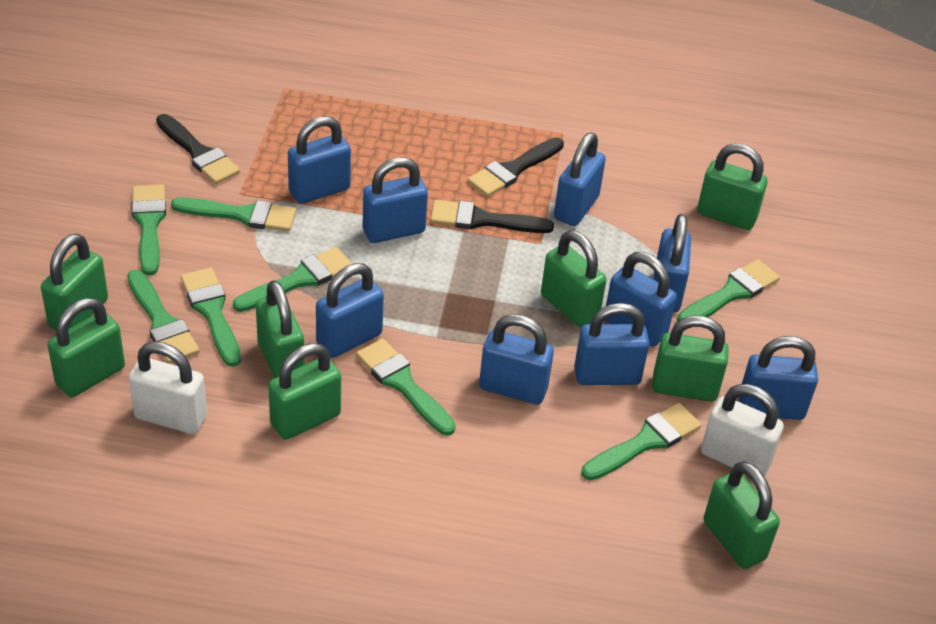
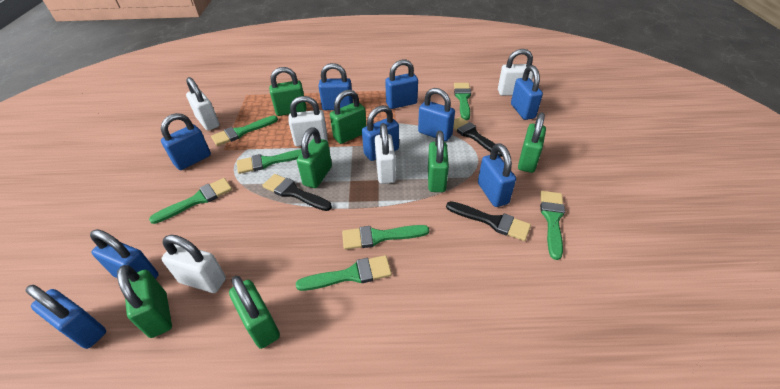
green brush: [127,270,200,364] [132,184,166,276] [171,197,296,232] [181,268,241,367] [233,247,352,312] [356,339,456,436] [582,403,702,480] [677,259,780,322] = 8 -> [149,178,232,224] [211,116,278,146] [237,149,302,174] [296,255,392,291] [342,225,429,250] [454,83,471,120] [540,191,565,260] = 7
green padlock: [41,234,108,330] [47,298,125,397] [256,280,305,378] [268,343,341,440] [541,230,607,327] [652,316,729,402] [697,143,768,230] [703,461,780,569] = 8 -> [117,265,172,338] [229,276,280,349] [269,67,307,116] [297,127,332,188] [330,90,367,144] [428,131,449,192] [518,112,546,173] = 7
white padlock: [129,341,207,434] [701,384,784,476] = 2 -> [162,235,226,293] [186,77,220,131] [289,96,328,147] [375,123,396,184] [498,49,533,96] = 5

